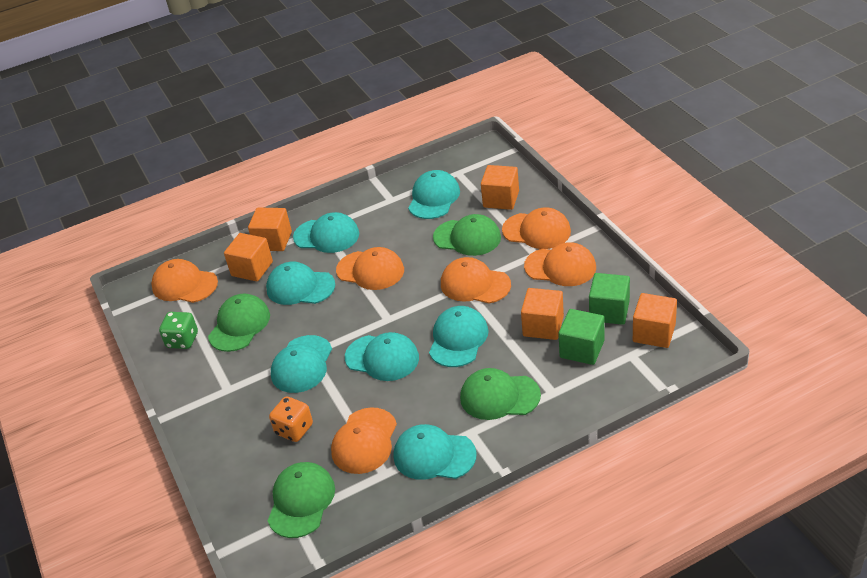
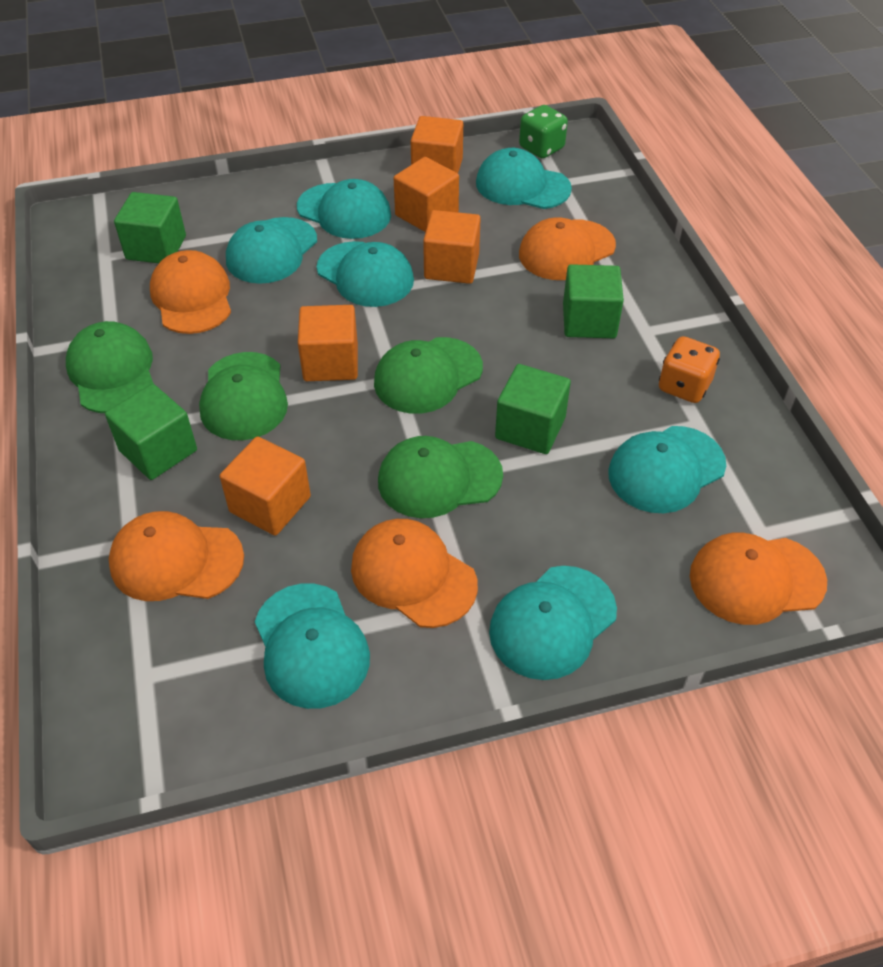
green cube: [558,309,604,365] [589,273,630,325] = 2 -> [105,384,197,480] [114,192,186,263] [495,364,571,454] [563,264,624,338] = 4
orange cap: [151,259,218,303] [331,407,397,474] [336,247,404,290] [441,257,511,304] [502,207,571,249] [524,242,596,286] = 6 -> [109,511,244,601] [150,250,231,334] [351,519,478,628] [519,217,616,280] [690,533,827,625] = 5

